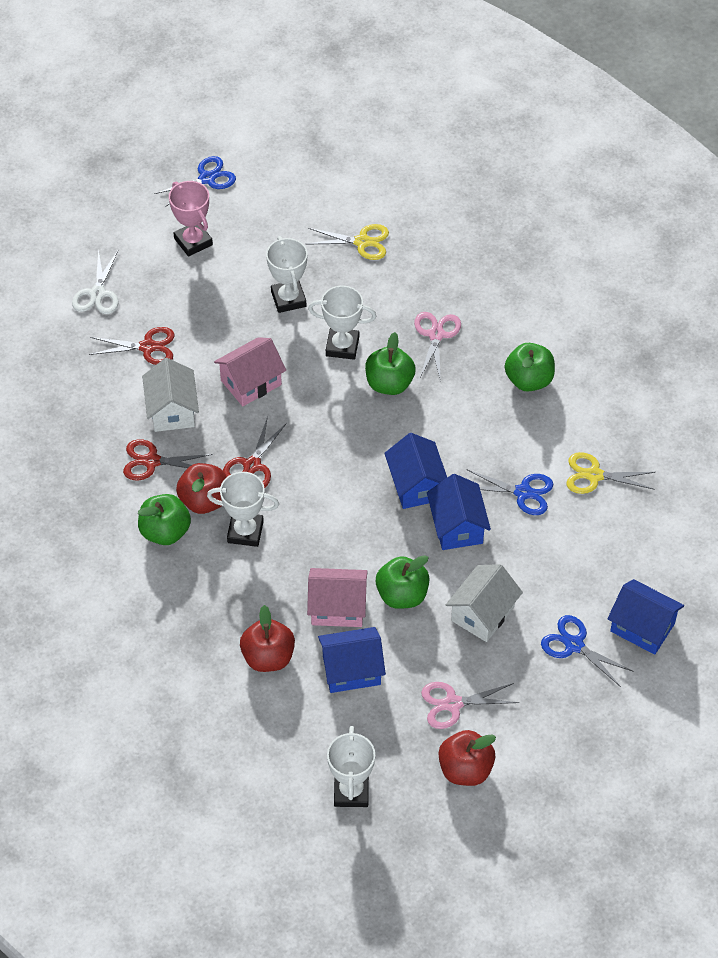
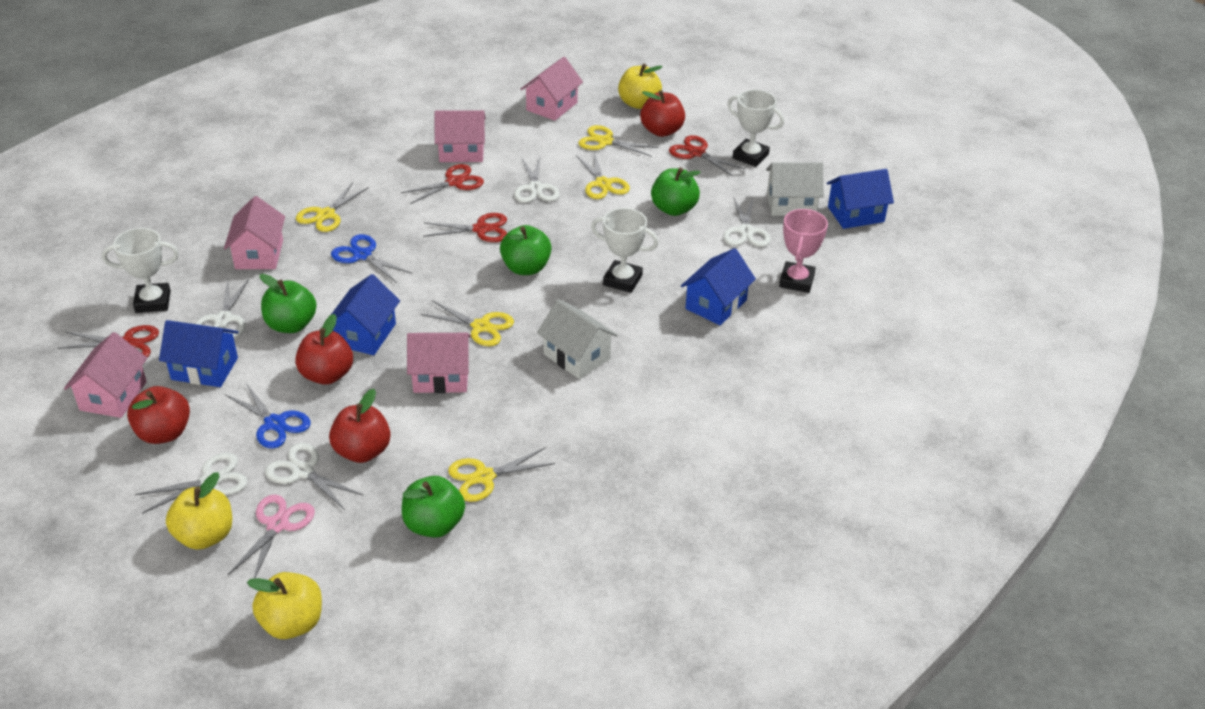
blue scissors: [155,156,236,207] [468,470,553,515] [541,615,634,687] = 3 -> [226,382,311,449] [331,234,412,283] = 2
pink house: [214,337,286,406] [307,568,368,627] = 2 -> [64,332,147,418] [224,196,285,269] [407,333,471,393] [434,110,486,162] [521,57,583,121] = 5
pink scissors: [414,312,461,378] [421,682,519,729] = 2 -> [228,494,315,579] = 1
red apple: [176,463,226,514] [240,605,295,672] [438,730,496,786] = 3 -> [127,386,190,444] [295,314,353,385] [329,389,391,463] [640,90,685,137] = 4
red scissors: [89,327,175,365] [123,439,213,480] [223,416,287,488] = 3 -> [58,325,159,357] [401,164,484,204] [423,213,507,242] [669,135,745,176] = 4
white scissors: [72,249,119,314] = 1 -> [135,453,248,514] [195,279,249,338] [265,443,364,510] [514,157,560,203] [723,196,770,247] = 5
white trophy: [207,472,279,547] [266,236,308,313] [308,286,376,360] [327,726,375,807] = 4 -> [102,228,179,313] [591,208,659,293] [728,90,784,167] = 3
yellow apple: none = 0 -> [166,472,232,550] [247,572,322,639] [618,64,662,109] = 3
yellow scissors: [305,224,389,260] [567,452,656,494] = 2 -> [296,182,369,232] [421,300,514,346] [448,447,555,502] [576,152,630,199] [578,125,659,157] = 5

